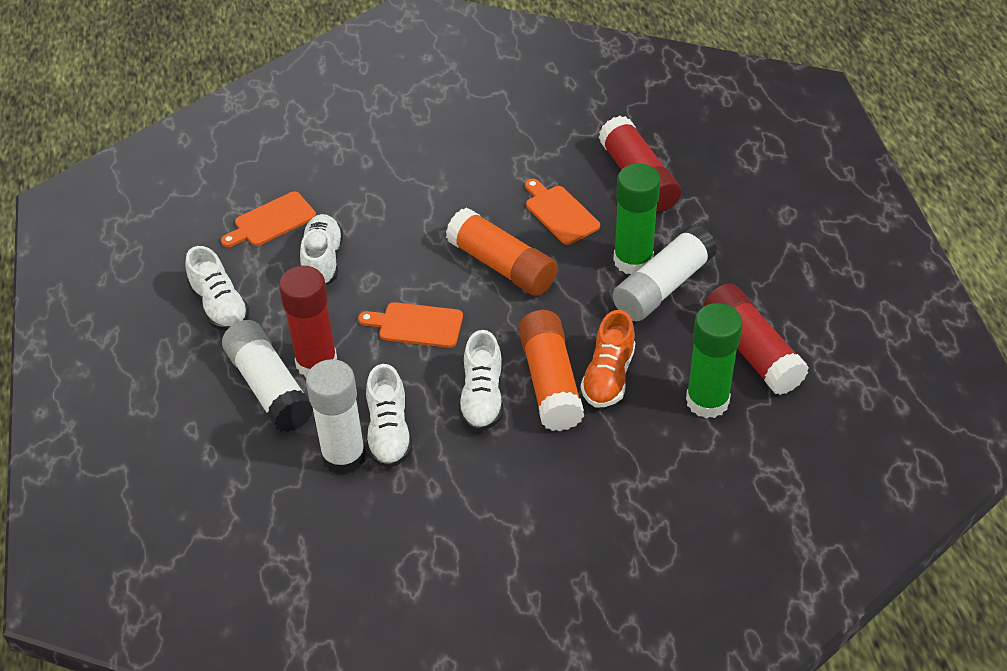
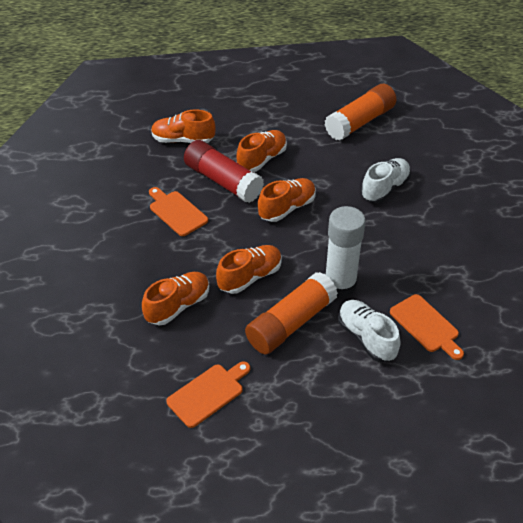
green glue stick: [614,163,661,274] [686,303,743,418] = 2 -> none = 0
orange shoe: [581,310,635,408] = 1 -> [142,272,209,325] [151,110,216,143] [216,245,282,294] [236,130,287,172] [258,178,316,222] = 5
red glue stick: [279,266,337,378] [598,116,681,213] [704,283,809,395] = 3 -> [184,140,264,203] = 1
white glue stick: [222,320,313,432] [306,359,366,475] [612,225,717,322] = 3 -> [326,206,366,297] = 1
white shoe: [185,246,250,331] [300,214,343,285] [366,364,412,468] [459,330,503,432] = 4 -> [338,300,401,362] [361,158,411,203] = 2

